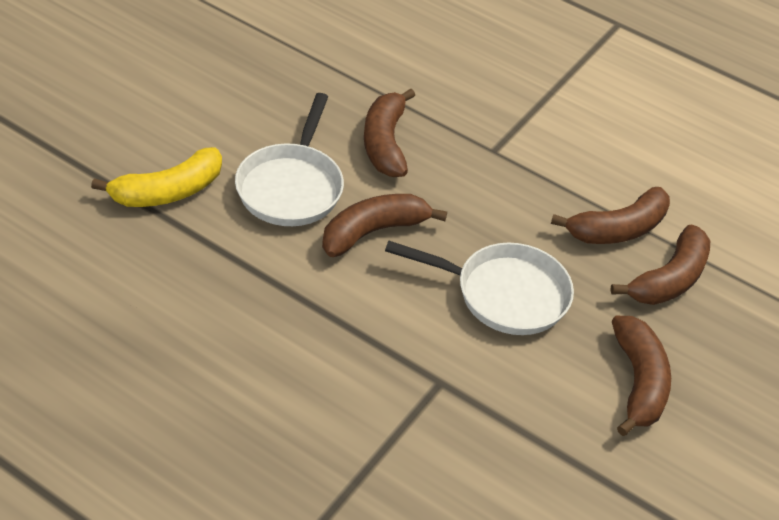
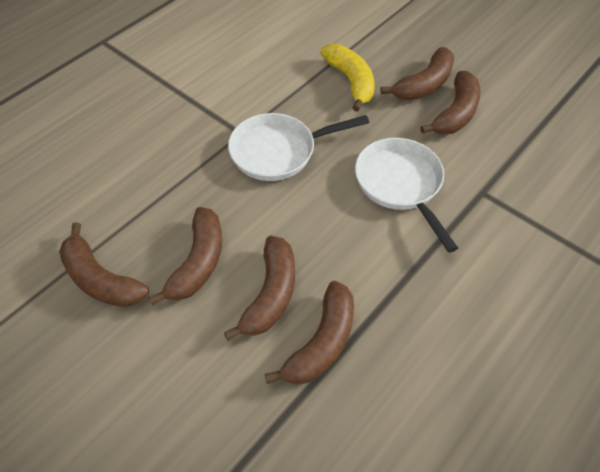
brown banana: [322,194,447,257] [364,88,415,177] [551,187,670,244] [610,224,710,305] [612,316,671,436] = 5 -> [59,222,149,307] [148,207,222,305] [224,236,295,341] [265,281,354,385] [380,47,454,100] [420,71,481,134] = 6

